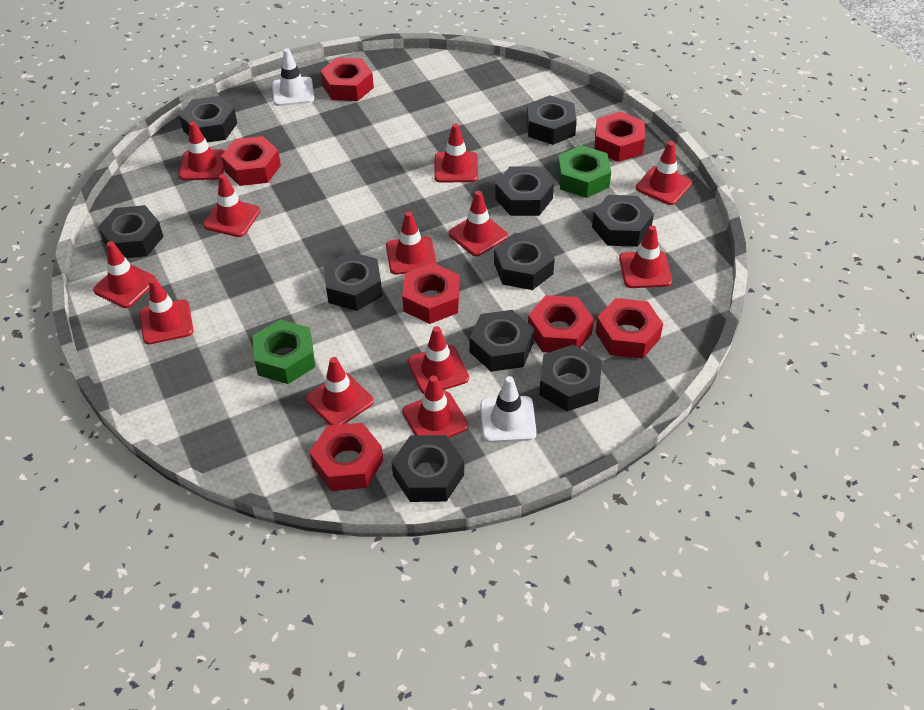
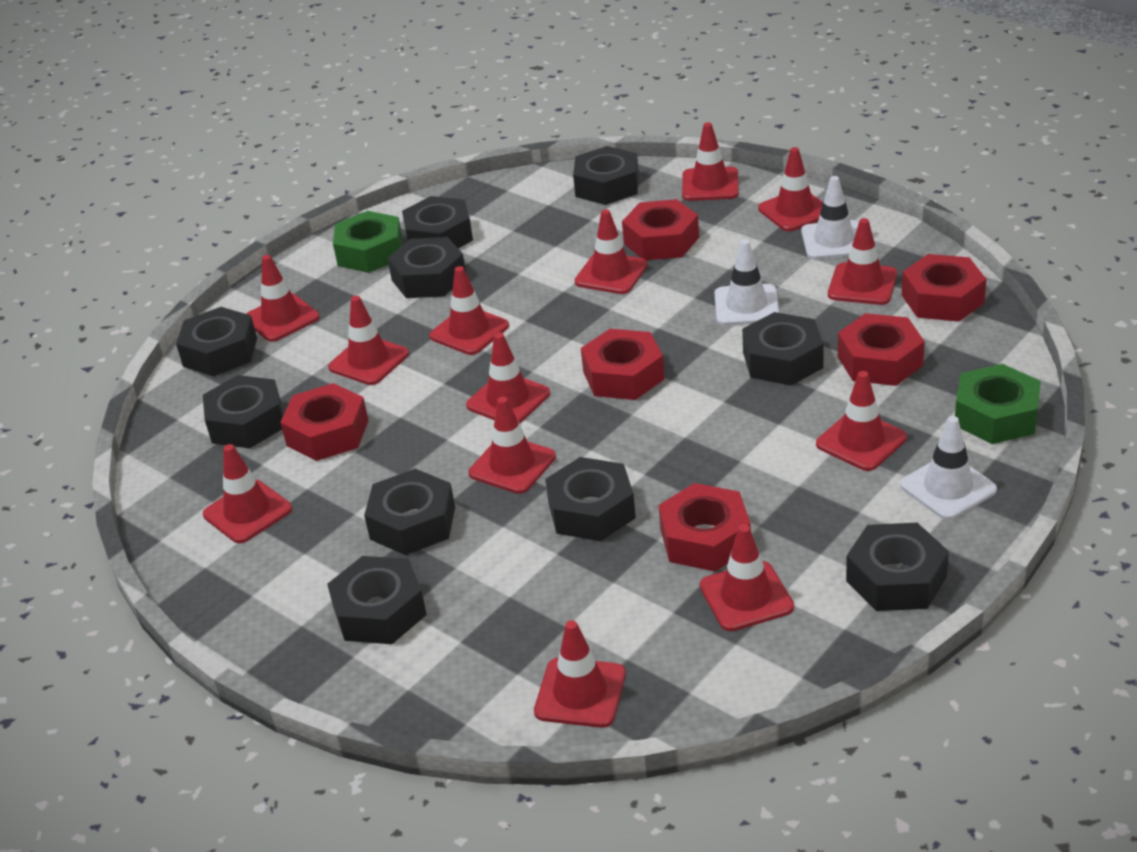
red nut: [221,136,281,186] [310,423,383,491] [320,58,374,101] [402,263,460,324] [528,295,594,353] [595,112,645,162] [596,298,663,359] = 7 -> [280,383,369,461] [581,329,665,400] [622,199,699,260] [659,483,751,572] [838,313,925,386] [902,254,986,322] = 6
red traffic cone: [93,241,157,308] [140,278,193,344] [179,121,225,180] [203,174,260,237] [306,357,374,425] [386,211,437,275] [403,376,468,438] [408,326,469,394] [434,123,478,183] [449,191,508,256] [619,226,672,288] [636,141,692,205] = 12 -> [203,444,292,543] [246,255,320,342] [328,296,409,385] [429,266,509,355] [466,333,550,423] [469,397,556,494] [534,620,626,728] [575,209,648,294] [682,122,739,201] [700,524,794,631] [758,147,823,231] [816,371,907,471] [828,218,897,305] = 13
white traffic cone: [272,48,314,106] [480,376,537,443] = 2 -> [714,239,779,326] [801,176,859,259] [900,416,997,520] = 3

